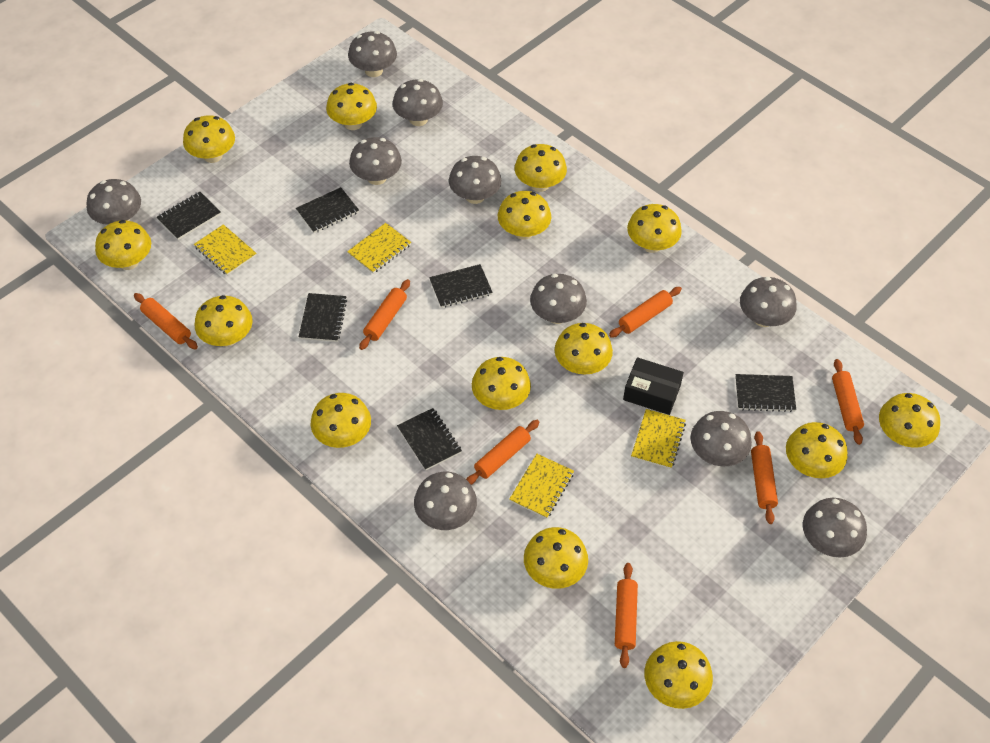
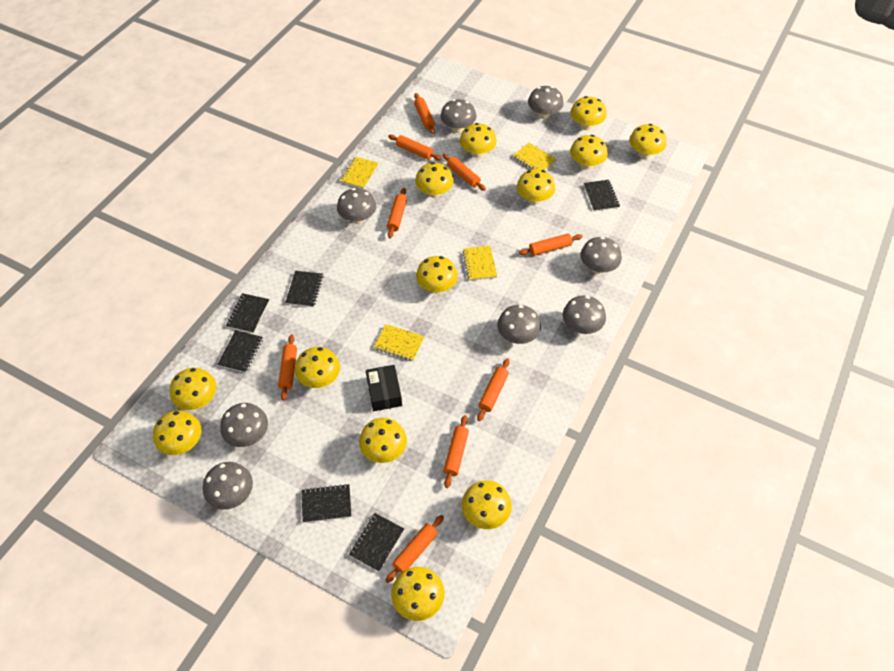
grey mushroom: [86,179,141,225] [348,31,397,77] [349,137,402,185] [393,79,443,126] [414,472,477,530] [449,156,502,204] [530,274,587,324] [690,411,752,466] [740,277,797,327] [803,498,867,558] = 10 -> [203,462,253,510] [220,403,268,447] [337,188,376,224] [440,99,476,133] [497,305,541,344] [528,86,564,119] [563,295,606,334] [580,237,622,274] = 8
orange rolling pin: [134,293,198,349] [359,279,410,350] [466,420,539,485] [609,287,682,338] [615,563,638,668] [751,431,778,524] [832,359,864,445] = 7 -> [278,335,297,401] [385,515,444,583] [387,188,407,238] [388,135,442,160] [414,93,435,134] [442,154,486,191] [443,415,469,488] [477,358,510,421] [519,234,583,256] = 9
yellow mushroom: [95,220,151,270] [183,115,235,163] [195,295,252,347] [311,393,371,448] [326,83,377,130] [472,357,531,410] [498,191,551,240] [515,144,567,192] [524,527,588,589] [555,323,613,375] [627,204,682,253] [644,641,713,709] [786,422,847,478] [879,393,940,448] = 14 -> [153,410,201,455] [170,368,216,410] [295,347,340,388] [359,418,407,463] [391,567,445,621] [415,162,454,198] [416,256,458,293] [460,123,496,158] [462,480,512,529] [517,169,555,205] [570,135,608,170] [571,96,607,130] [629,124,667,159] = 13

